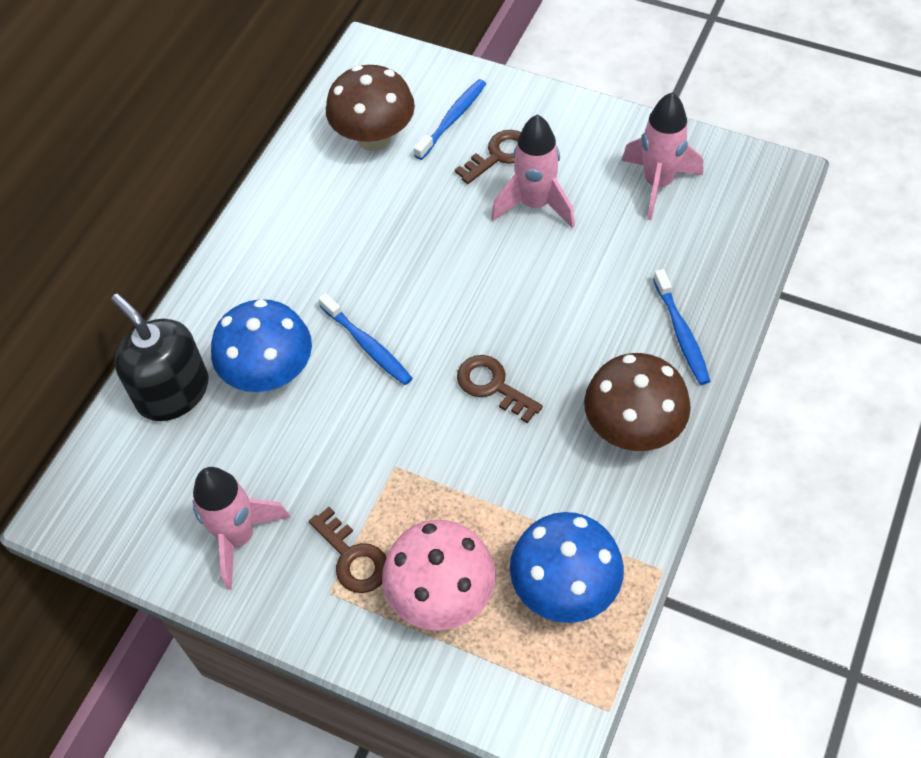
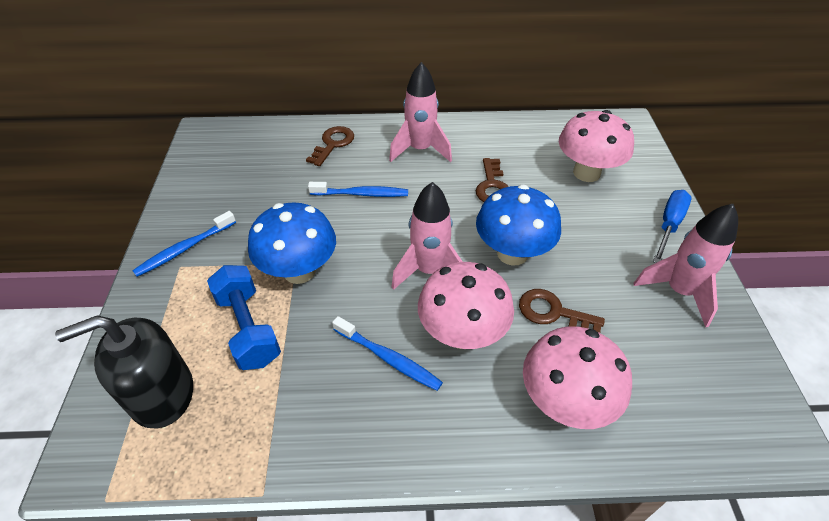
blue dumbbell: none = 0 -> [207,265,281,370] = 1
blue screwdriver: none = 0 -> [653,190,691,263] = 1
brown mushroom: [326,65,415,151] [584,353,691,451] = 2 -> none = 0
pink mushroom: [382,520,496,630] = 1 -> [418,262,514,349] [523,326,632,429] [559,110,634,182] = 3

